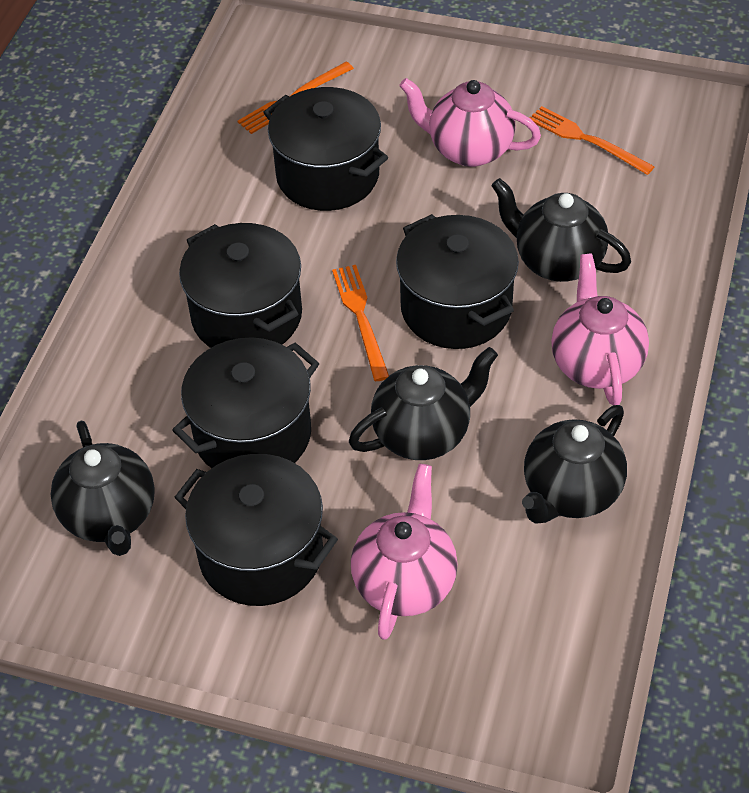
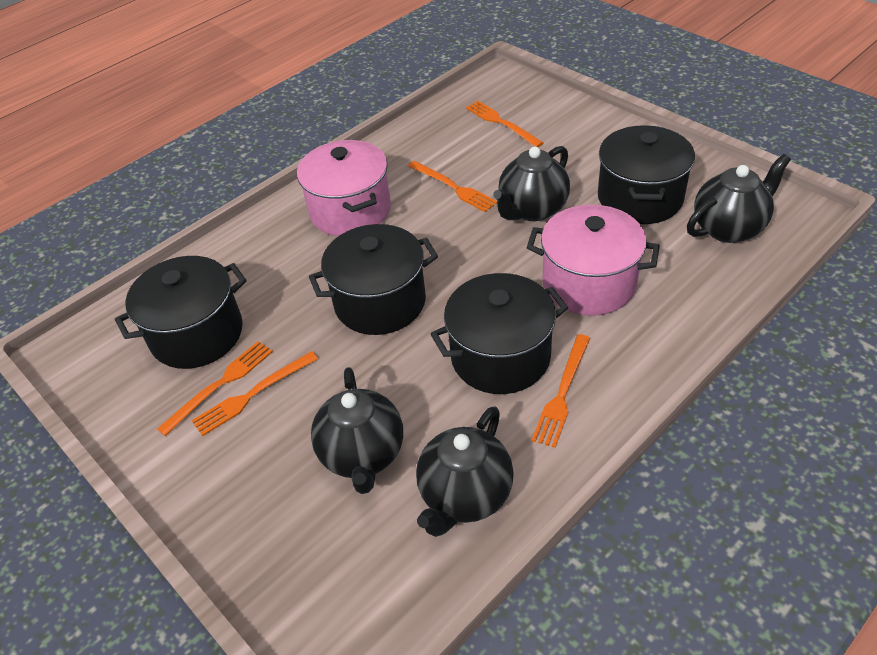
black pot: [172,337,320,468] [174,454,338,606] [179,223,302,348] [263,87,388,211] [396,214,519,349] = 5 -> [115,256,247,369] [309,224,438,335] [431,273,568,394] [598,125,695,224] = 4
orange fork: [238,62,354,134] [332,265,389,381] [529,106,655,175] = 3 -> [157,341,273,436] [191,351,318,436] [408,161,497,212] [466,101,544,147] [532,334,590,448] = 5
pink pot: none = 0 -> [297,140,391,236] [527,205,660,316] = 2
pink teapot: [351,464,458,640] [399,78,541,167] [551,253,649,405] = 3 -> none = 0

